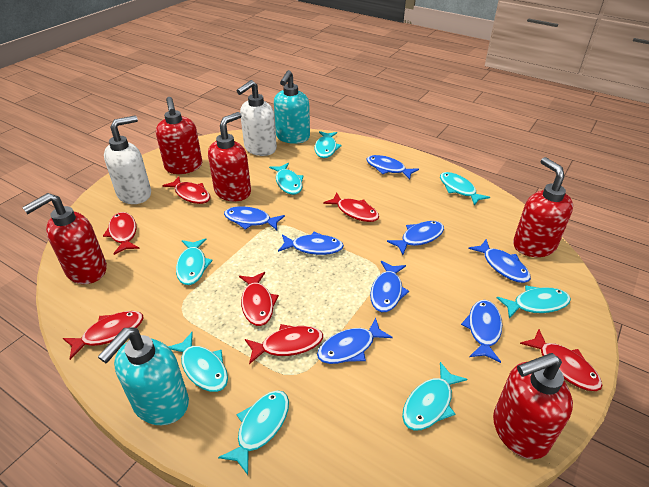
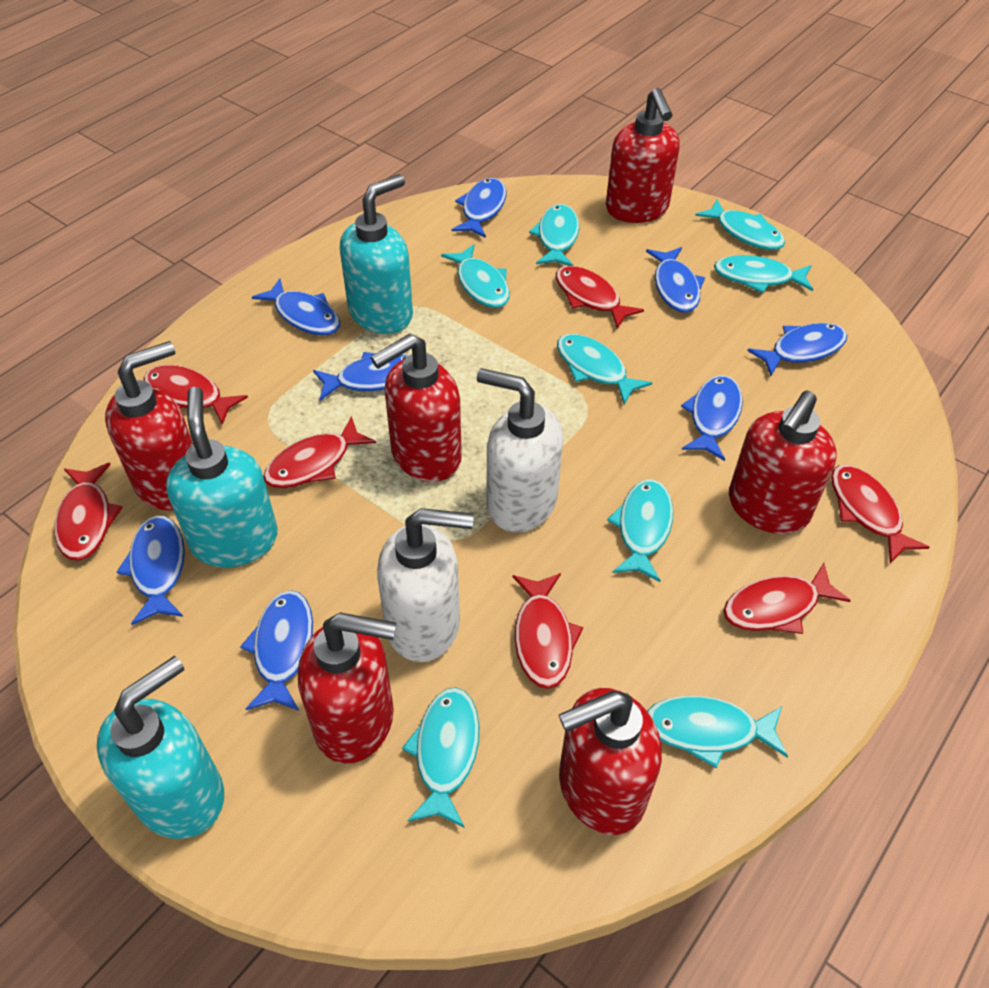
red soap dispenser: [22,193,107,284] [156,97,202,174] [208,112,251,201] [493,353,573,459] [513,157,573,257] = 5 -> [105,341,193,511] [298,612,396,763] [370,334,462,482] [559,688,662,835] [606,88,680,223] [729,390,837,534] = 6
turquoise soap dispenser: [98,328,189,425] [274,70,310,144] = 2 -> [97,656,224,839] [166,387,278,567] [340,174,413,334] = 3

